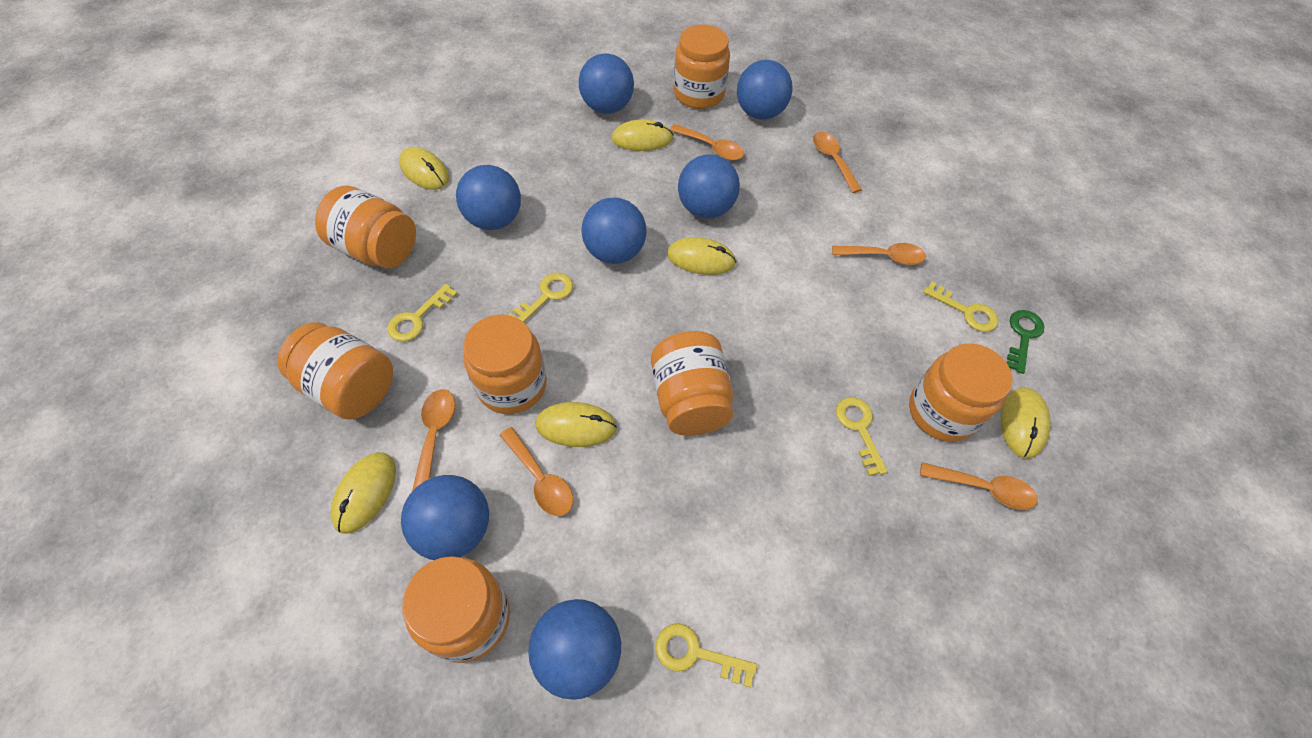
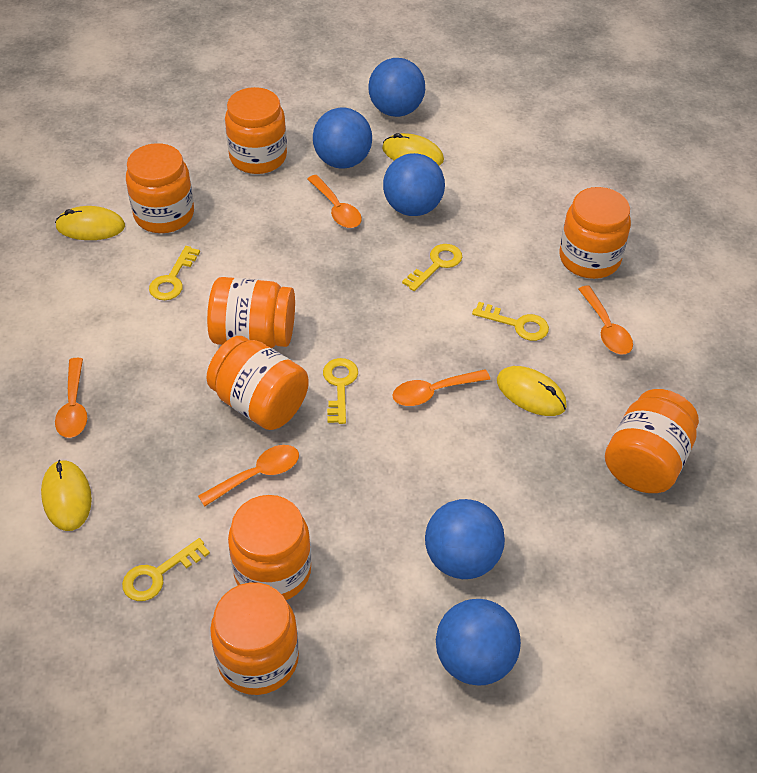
blue ball: [401,475,489,560] [456,165,521,230] [528,599,621,700] [579,53,634,114] [581,198,647,264] [678,154,740,218] [737,60,793,120] = 7 -> [313,107,372,169] [368,58,425,117] [383,153,445,216] [425,499,505,579] [436,599,521,685] = 5
green key: [1006,310,1044,374] = 1 -> none = 0
orange jar: [277,322,393,420] [315,186,416,268] [402,556,510,663] [463,315,547,414] [651,331,734,436] [673,24,730,109] [909,343,1013,442] = 7 -> [126,143,194,233] [206,336,309,430] [207,277,295,348] [210,583,299,695] [225,87,287,174] [228,495,311,600] [560,187,631,279] [605,389,699,493] = 8
orange spoon: [412,389,455,491] [500,427,573,516] [670,124,744,160] [813,132,862,193] [832,243,926,265] [920,462,1038,510] = 6 -> [55,358,87,438] [198,445,299,507] [307,175,362,228] [392,369,490,406] [578,286,633,355] = 5
yellow mouse: [330,452,396,534] [399,147,449,190] [535,402,617,447] [611,119,674,151] [667,237,736,275] [1001,387,1051,459] = 6 -> [41,460,92,531] [55,206,125,240] [382,133,444,166] [497,366,567,416] = 4

